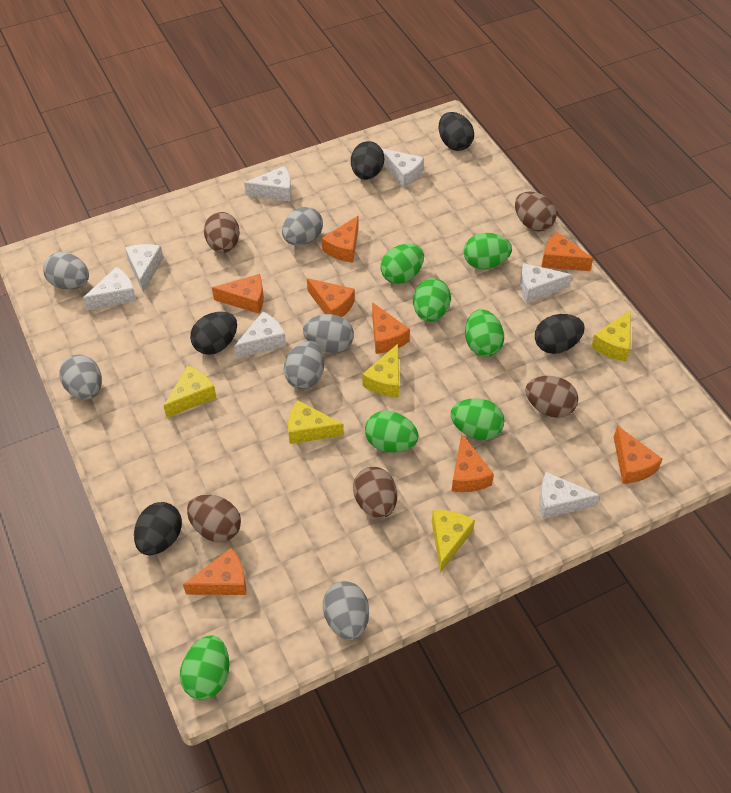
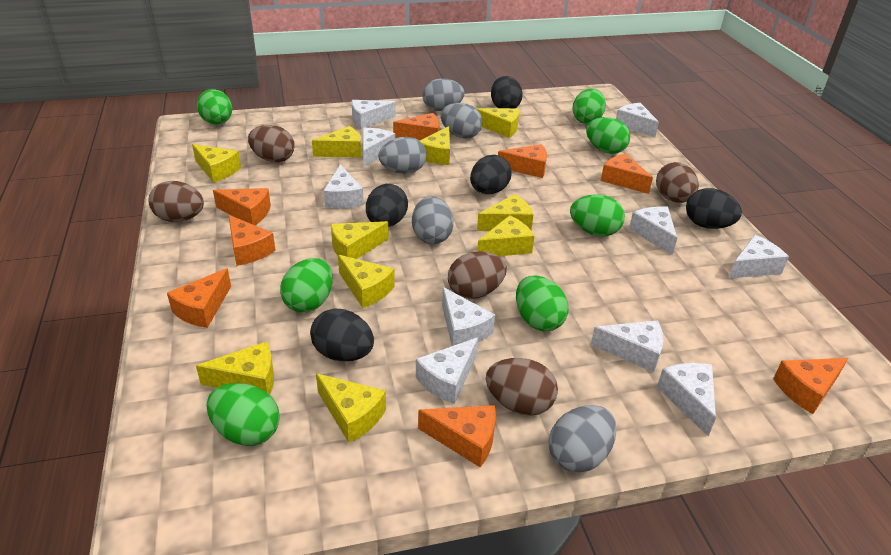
grey egg: [43,252,89,290] [59,355,102,400] [282,207,323,245] [284,341,324,389] [303,314,354,353] [323,581,369,640] = 6 -> [378,137,427,174] [412,196,454,244] [422,78,465,111] [441,103,483,139] [548,405,617,473] = 5
white cheese: [83,267,137,310] [125,244,164,293] [234,312,286,358] [244,166,291,201] [381,148,424,188] [520,263,572,303] [539,472,600,519] = 7 -> [323,164,364,209] [352,100,396,129] [363,128,395,167] [416,337,478,404] [442,287,495,346] [591,320,663,372] [616,103,659,137] [629,206,677,255] [657,363,716,436] [728,235,789,279] = 10
yellow cheese: [164,365,217,418] [288,400,344,444] [362,344,399,397] [432,510,475,573] [591,310,631,361] = 5 -> [192,144,241,183] [196,341,274,395] [312,126,361,158] [316,374,386,443] [331,221,389,259] [338,255,395,308] [420,126,450,165] [476,108,519,138] [477,194,534,231] [477,215,534,256] = 10

